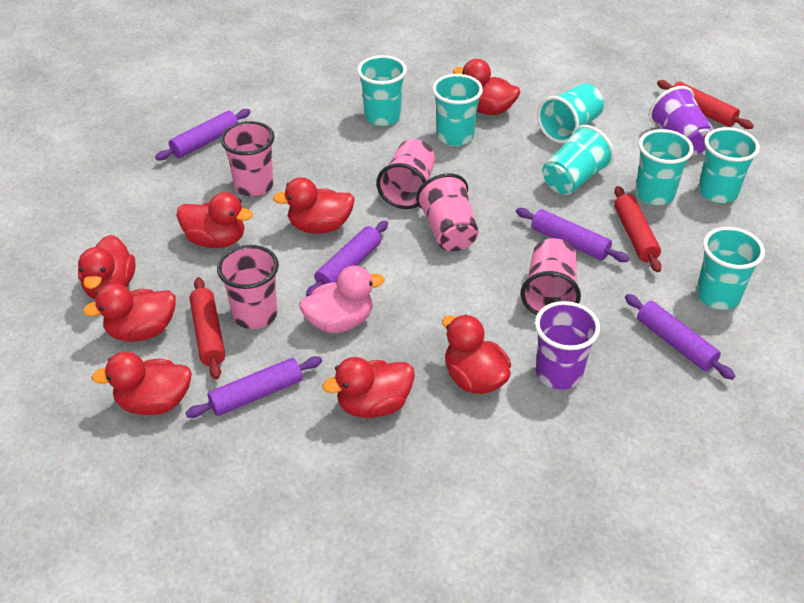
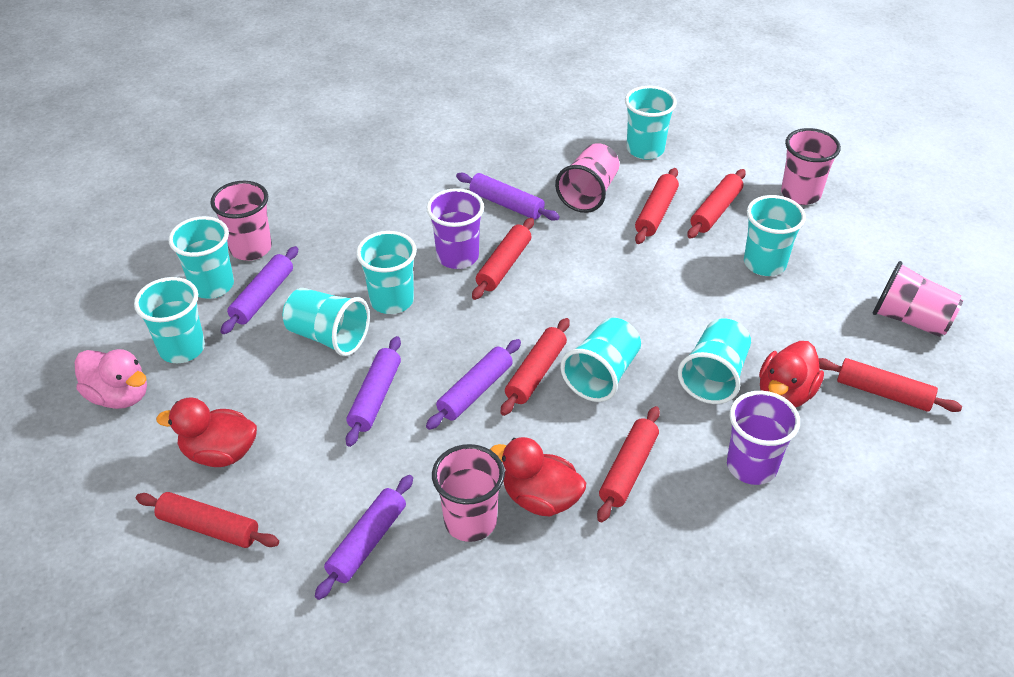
red duck: [78,235,136,299] [83,283,176,342] [91,352,192,415] [177,192,253,248] [273,177,355,234] [323,357,415,418] [442,315,511,394] [453,59,520,115] = 8 -> [156,397,257,467] [490,437,586,516] [759,341,824,408] = 3
red rolling pin: [190,277,225,379] [614,186,661,272] [657,80,754,129] = 3 -> [136,492,279,548] [472,218,534,300] [501,318,570,416] [597,406,660,522] [635,168,679,244] [687,169,746,239] [819,358,962,412] = 7
turquoise cup: [357,55,407,126] [432,74,483,146] [537,83,604,143] [543,125,614,195] [635,129,694,205] [696,227,765,310] [698,127,760,203] = 7 -> [134,277,205,363] [168,216,234,299] [283,288,370,356] [356,231,417,314] [560,318,641,402] [625,86,677,160] [678,318,751,404] [744,195,806,276] = 8

